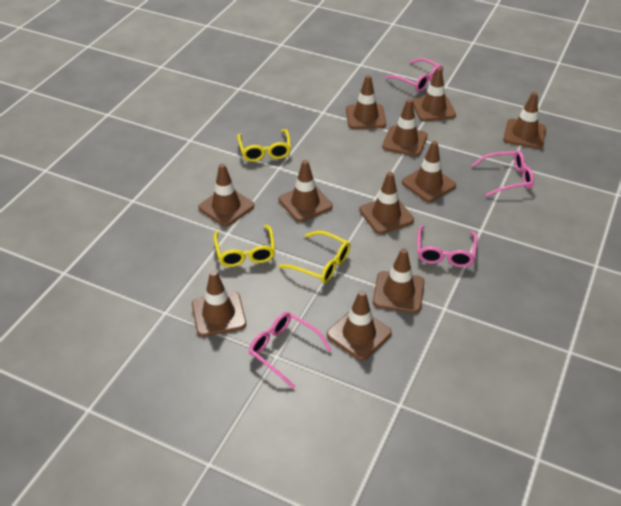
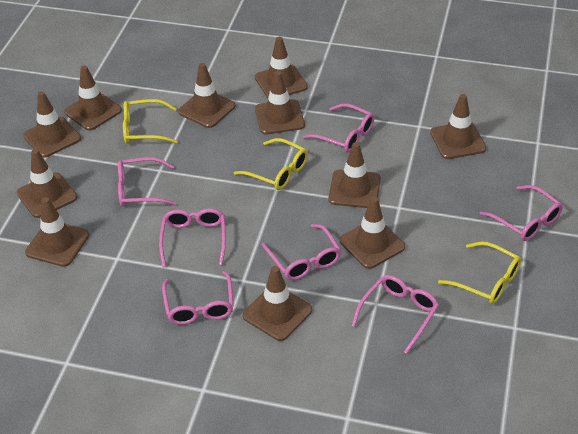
pink glasses: [249,312,332,388] [385,58,443,92] [417,225,477,267] [472,150,534,197] = 4 -> [118,157,176,207] [159,209,226,267] [162,271,234,325] [262,224,341,280] [303,104,375,152] [352,275,439,354] [480,185,563,241] = 7

